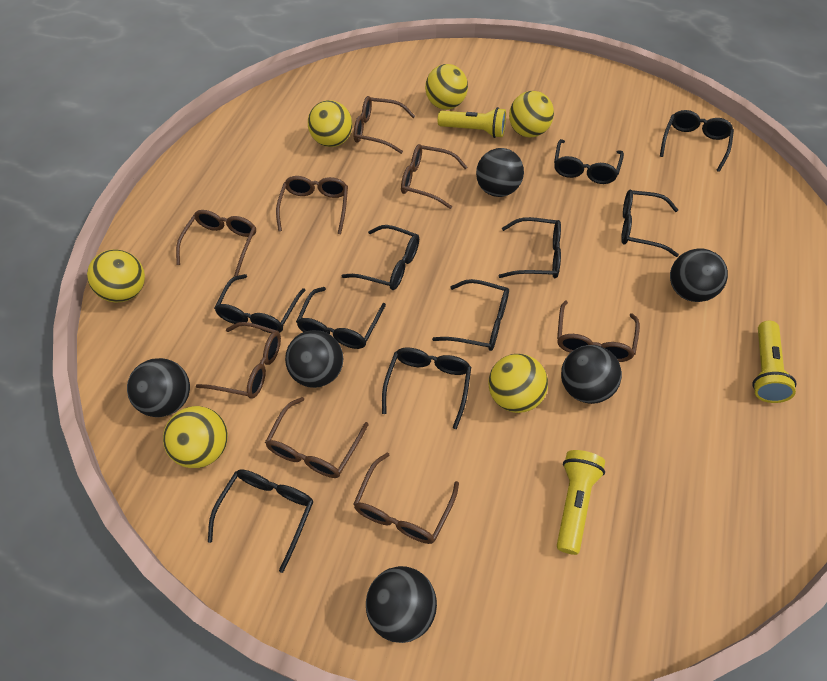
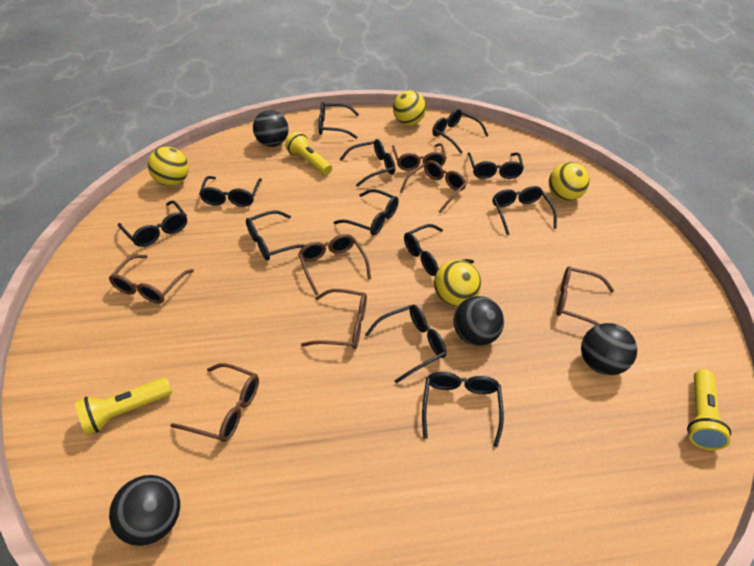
black ball: [127,358,190,417] [285,330,343,388] [366,566,437,643] [476,148,524,197] [561,345,622,404] [670,248,728,302] = 6 -> [109,475,180,546] [253,110,289,147] [453,296,504,346] [581,323,637,375] = 4
black glasses: [208,469,313,573] [214,274,306,333] [296,287,386,349] [342,225,419,290] [382,347,471,429] [432,279,509,351] [499,217,561,278] [554,139,624,184] [621,190,679,257] [660,110,734,172] = 10 -> [118,200,187,247] [199,176,262,207] [246,210,305,261] [318,102,359,139] [334,189,399,236] [340,139,395,187] [365,305,447,384] [404,224,474,276] [422,372,504,447] [432,109,488,153] [467,152,524,179] [493,186,557,235] = 12
brown glasses: [176,210,256,277] [196,322,281,399] [265,397,369,478] [276,176,348,234] [353,452,459,544] [354,96,415,154] [401,144,467,209] [557,300,640,362] = 8 -> [109,255,194,303] [170,363,259,442] [298,234,371,295] [301,289,367,349] [392,143,447,171] [400,160,467,213] [556,266,614,325] = 7
yellow ball: [87,250,145,302] [163,406,228,468] [308,100,352,147] [425,64,468,110] [488,354,548,413] [509,91,554,138] = 6 -> [148,147,189,186] [393,90,426,125] [434,260,481,306] [549,162,590,201] = 4

